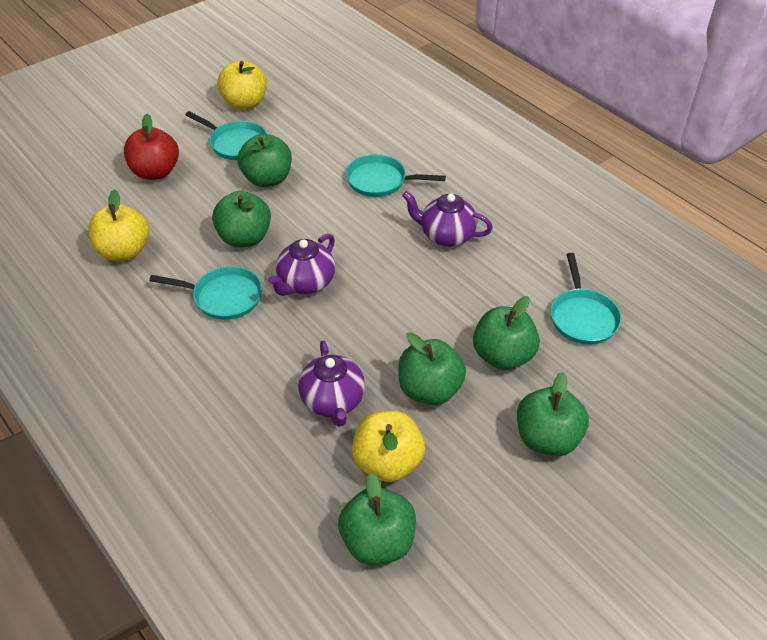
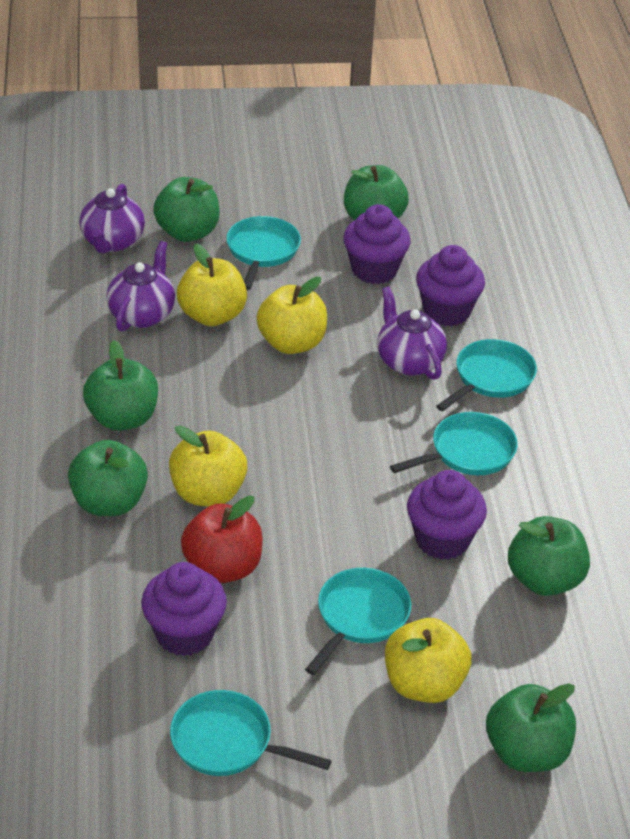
purple cupcake: none = 0 -> [141,562,227,656] [343,204,411,284] [407,470,487,560] [416,245,485,326] = 4
turquoise pan: [149,266,262,320] [185,111,267,160] [346,154,446,197] [550,253,622,345] = 4 -> [170,690,332,776] [226,216,301,290] [305,568,411,675] [390,412,518,475] [436,339,537,411] = 5
yellow apple: [88,189,149,261] [217,60,267,110] [352,411,425,482] = 3 -> [169,426,248,506] [177,243,247,326] [257,277,327,354] [385,618,471,703] = 4

